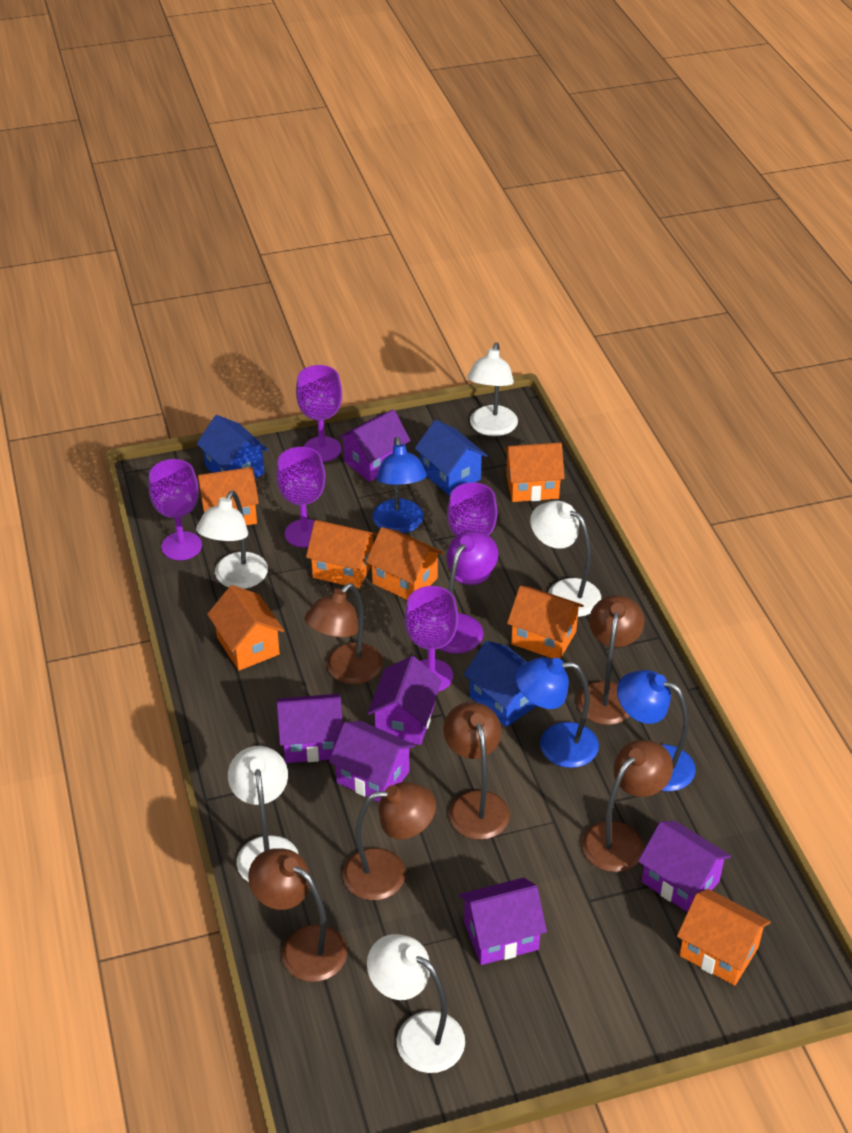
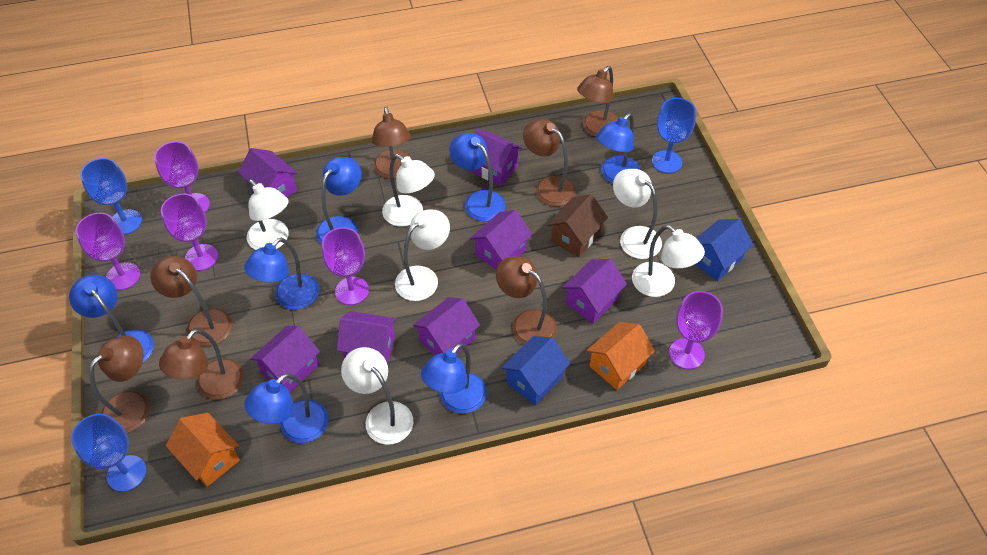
blue goblet: none = 0 -> [71,414,146,492] [80,158,142,235] [652,98,696,173] = 3
blue house: [196,415,268,478] [415,420,488,495] [464,641,537,727] = 3 -> [501,336,570,405] [695,219,753,281] = 2
blue lamp: [373,437,427,533] [515,657,599,768] [617,670,696,791] = 3 -> [69,274,154,363] [244,238,319,310] [244,373,328,443] [316,157,362,244] [421,343,487,414] [449,133,505,221] [596,113,640,183] = 7
brown house: none = 0 -> [547,194,608,257] = 1
brown lamp: [248,848,347,982] [305,583,383,684] [343,782,436,900] [443,702,510,840] [577,595,644,725] [582,740,673,872] = 6 -> [89,335,149,433] [150,256,232,346] [159,329,244,400] [372,107,412,179] [496,256,557,345] [523,119,576,206] [577,66,619,137] = 7
orange house: [197,467,259,525] [207,585,284,671] [306,520,378,589] [366,527,444,600] [504,442,565,502] [507,586,584,659] [677,889,771,986] = 7 -> [166,413,240,487] [586,322,655,390] = 2
purple house: [277,694,343,763] [329,721,415,803] [338,409,411,482] [368,656,442,745] [459,878,547,965] [638,821,731,912] = 6 -> [238,148,297,197] [250,326,320,392] [337,311,396,363] [413,297,480,355] [470,130,522,186] [470,210,533,269] [562,259,627,323] = 7
purple lamp: [439,530,499,654] = 1 -> none = 0
white lamp: [196,491,268,589] [228,746,299,883] [367,934,465,1073] [467,343,518,436] [530,501,601,617] = 5 -> [247,179,289,250] [341,347,413,445] [382,154,435,226] [395,210,450,301] [613,169,662,259] [632,225,705,297] = 6

